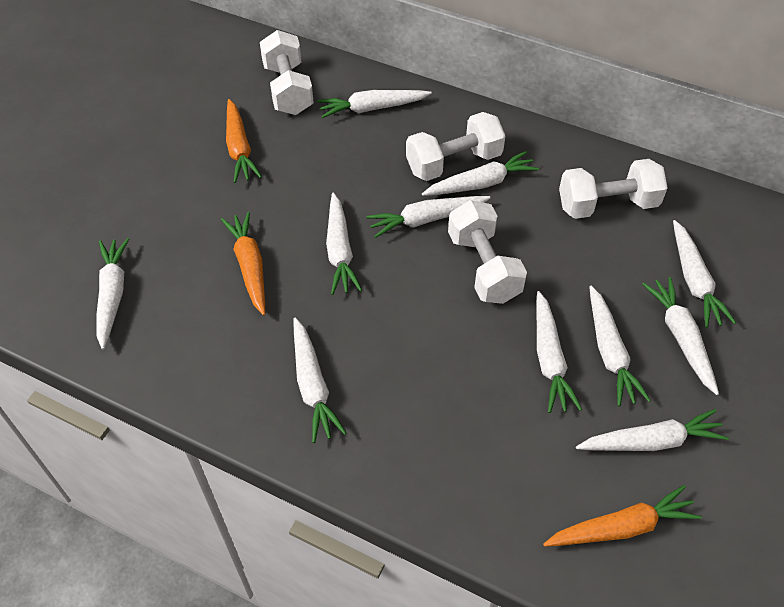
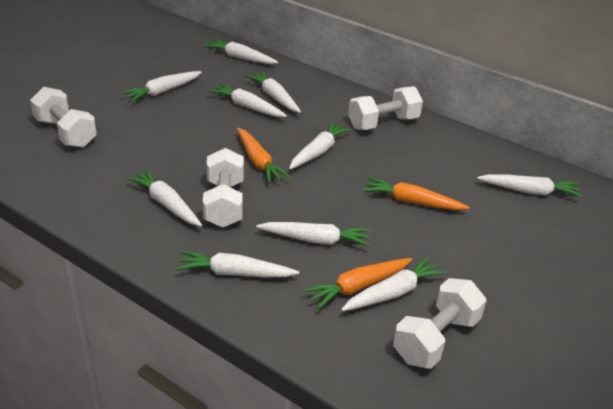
white carrot: [96,238,129,350] [294,318,346,443] [317,90,432,118] [326,193,362,295] [366,196,490,238] [422,151,539,196] [536,291,582,413] [576,409,729,451] [589,286,651,406] [642,277,719,395] [673,220,736,328] = 11 -> [121,71,202,102] [126,169,202,226] [176,251,299,277] [203,39,278,64] [208,83,287,117] [245,71,301,113] [256,222,370,246] [289,122,351,169] [341,256,446,311] [477,174,582,197] = 10

